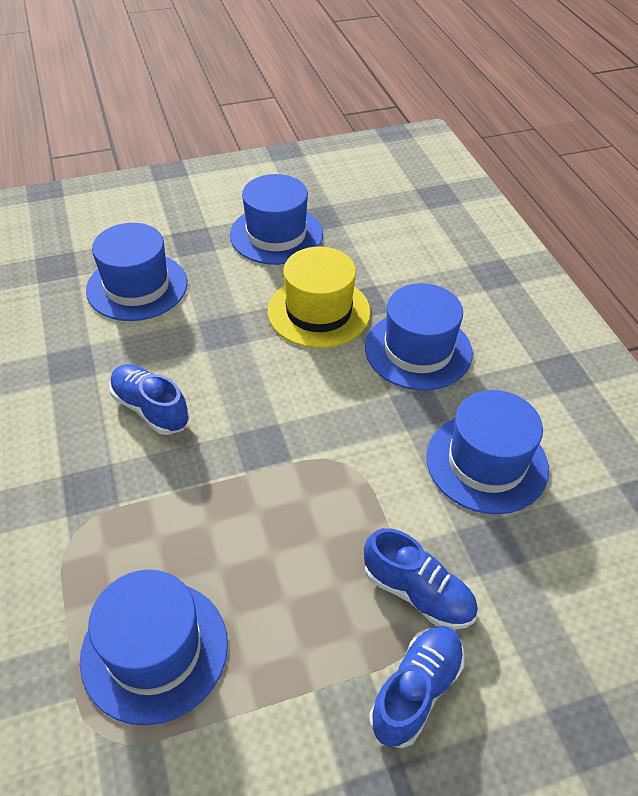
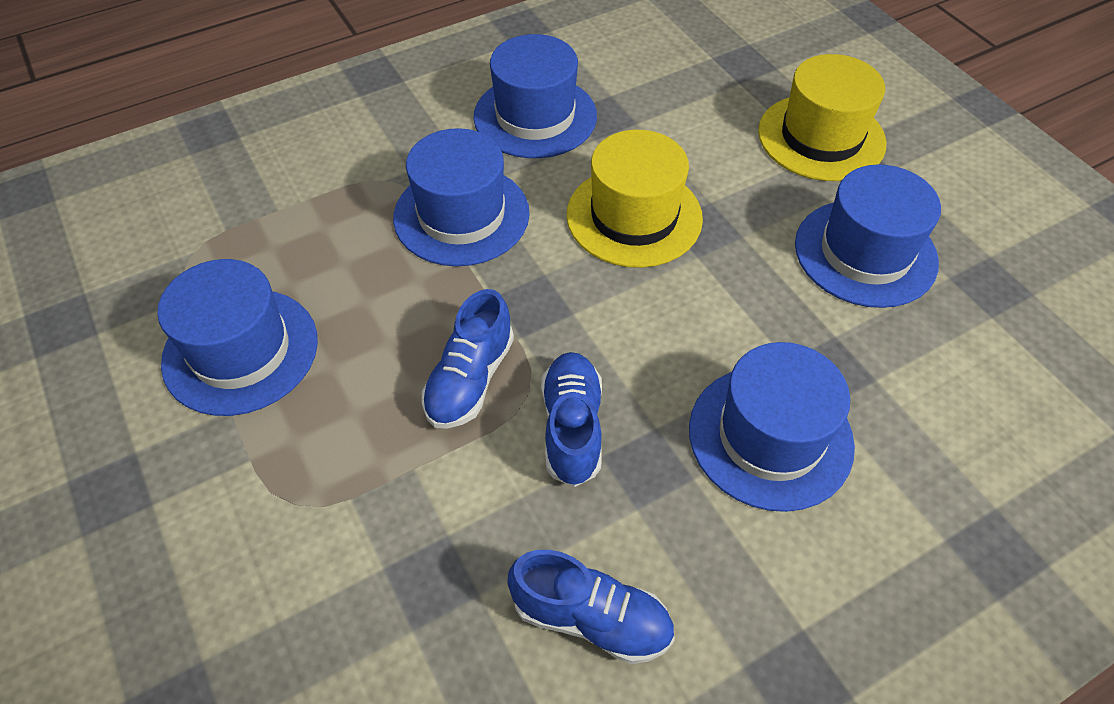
yellow hat: [268,247,371,348] = 1 -> [566,130,703,268] [758,54,886,181] = 2

